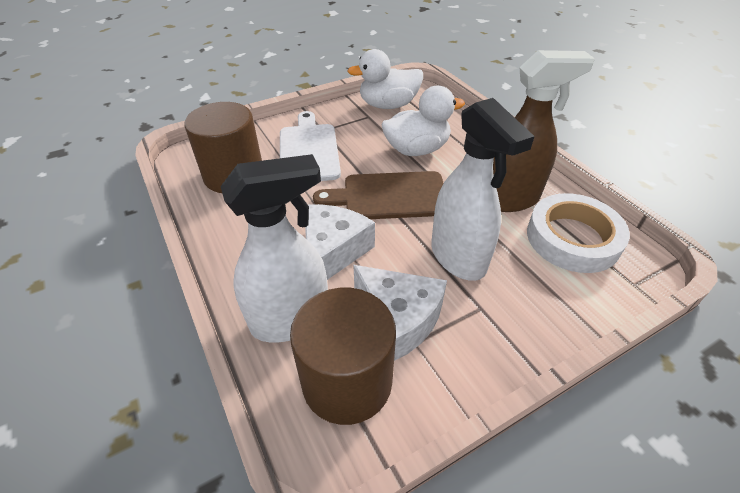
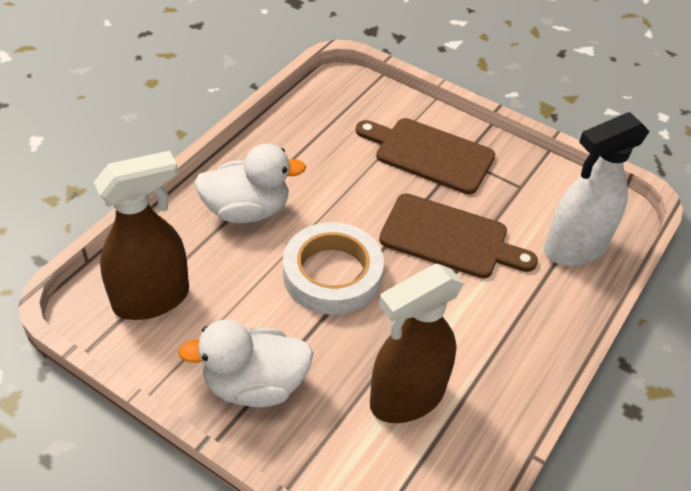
brown cutting board: [313,171,443,219] = 1 -> [356,118,495,194] [379,193,538,278] = 2
brown cylinder: [184,102,262,193] [290,288,396,425] = 2 -> none = 0
brown spray bottle: [493,50,595,212] = 1 -> [94,151,189,320] [370,264,464,423] = 2
white cheese: [305,204,375,280] [353,265,447,361] = 2 -> none = 0
white cutting board: [280,111,341,181] = 1 -> none = 0
white spray bottle: [221,154,328,342] [431,98,535,281] = 2 -> [544,112,650,266] = 1

